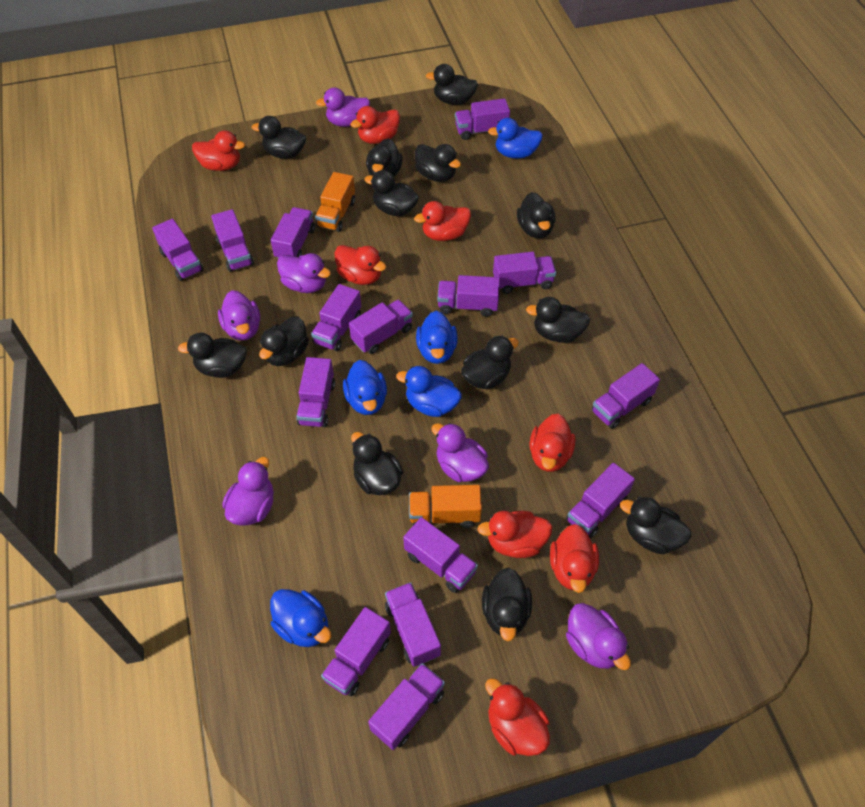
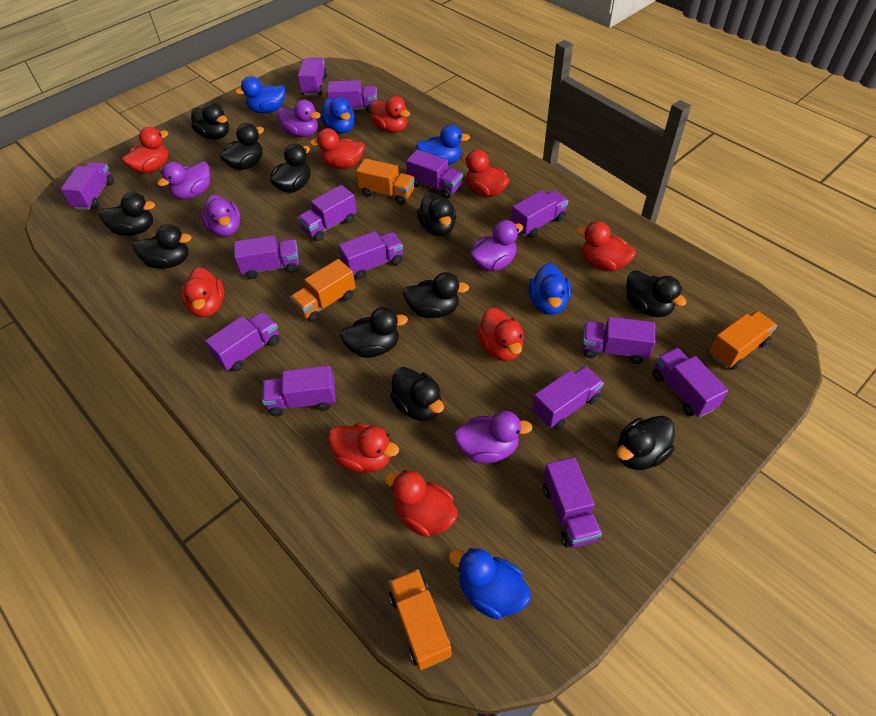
black duck: [178,332,247,378] [252,116,306,159] [259,316,309,366] [351,432,403,495] [365,170,419,216] [366,138,403,176] [415,144,461,182] [426,64,478,105] [461,335,519,389] [482,568,532,641] [517,192,555,238] [526,297,590,343] [620,497,691,554] = 13 -> [99,192,155,236] [133,224,191,269] [191,103,229,139] [219,123,264,170] [270,143,311,193] [340,307,408,358] [390,367,444,421] [403,272,469,318] [417,192,456,236] [617,416,675,470] [626,270,686,317] = 11
orange truck: [315,172,355,232] [409,485,482,528] = 2 -> [290,259,356,322] [356,159,415,205] [389,569,452,670] [709,311,777,370] = 4
purple duck: [218,290,260,341] [222,457,274,526] [277,253,331,293] [316,87,370,127] [431,423,489,482] [566,603,631,670] = 6 -> [157,161,210,200] [201,195,241,237] [277,100,321,137] [454,411,533,464] [470,220,523,271] = 5
purple truck: [152,219,204,281] [211,209,254,272] [271,207,315,258] [296,357,335,427] [311,284,361,351] [321,607,391,697] [349,299,413,354] [368,663,445,750] [385,582,441,667] [403,517,478,593] [437,275,500,317] [455,98,510,140] [493,252,556,294] [566,463,635,538] [592,363,660,429] = 15 -> [61,162,114,210] [205,312,280,372] [234,235,299,279] [262,366,335,416] [297,185,357,241] [298,57,327,96] [327,80,377,113] [339,231,403,279] [406,149,463,199] [511,190,568,238] [532,366,604,430] [543,457,602,548] [582,317,655,364] [653,348,728,418] = 14
red duck: [192,130,245,171] [334,245,386,285] [350,106,400,144] [414,201,471,241] [477,511,552,558] [485,678,550,756] [529,414,575,472] [550,524,599,593] = 8 -> [122,127,168,174] [181,267,224,317] [309,128,365,169] [328,423,399,473] [371,96,410,133] [384,470,458,537] [461,150,510,197] [477,307,524,361] [576,221,636,271] = 9

